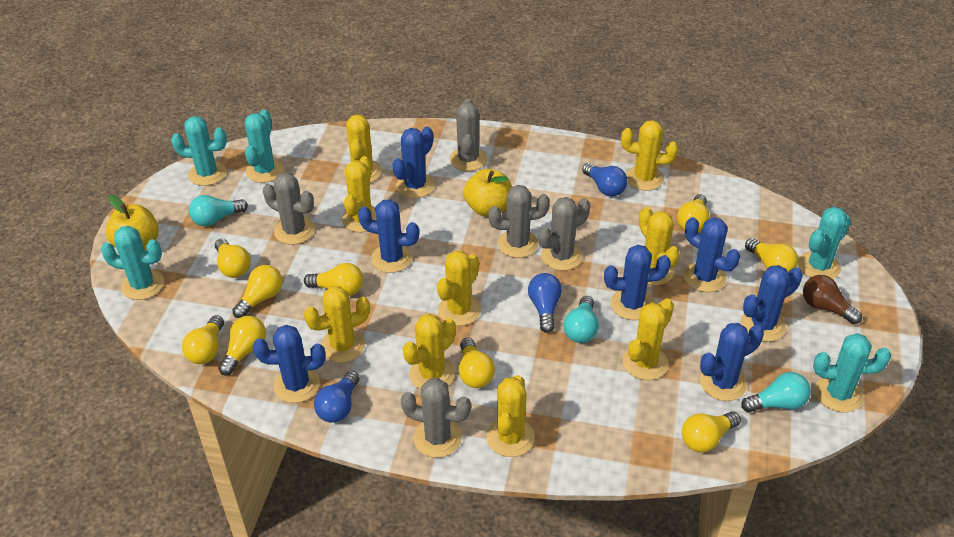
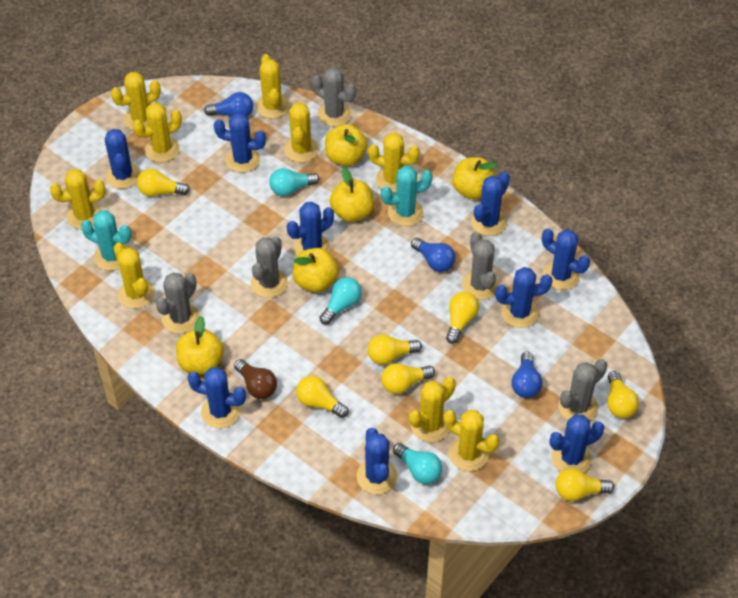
blue cactus: [253,325,325,403] [358,199,419,273] [393,127,435,198] [604,245,671,320] [684,217,740,292] [700,323,764,401] [741,265,803,342] = 7 -> [105,129,140,189] [187,367,246,428] [214,113,266,173] [287,201,334,256] [357,428,397,495] [471,172,510,236] [495,267,553,328] [542,228,590,290] [549,415,605,473] = 9
turquoise cactus: [101,226,164,300] [171,116,227,186] [245,110,284,183] [798,207,851,279] [813,333,891,412] = 5 -> [81,210,132,271] [381,166,433,226] = 2
yellow apple: [106,195,159,250] [463,169,512,216] = 2 -> [176,316,224,375] [293,248,339,292] [325,124,368,166] [329,167,374,222] [452,157,497,200] = 5
yellow light bulb: [182,315,224,364] [215,238,251,278] [218,316,266,375] [232,265,283,318] [304,263,363,296] [459,338,495,388] [677,194,710,232] [682,411,741,452] [745,238,798,272] = 9 -> [137,169,190,197] [296,376,349,418] [367,334,422,365] [381,363,435,394] [446,292,479,344] [555,468,614,501] [607,371,639,418] = 7

